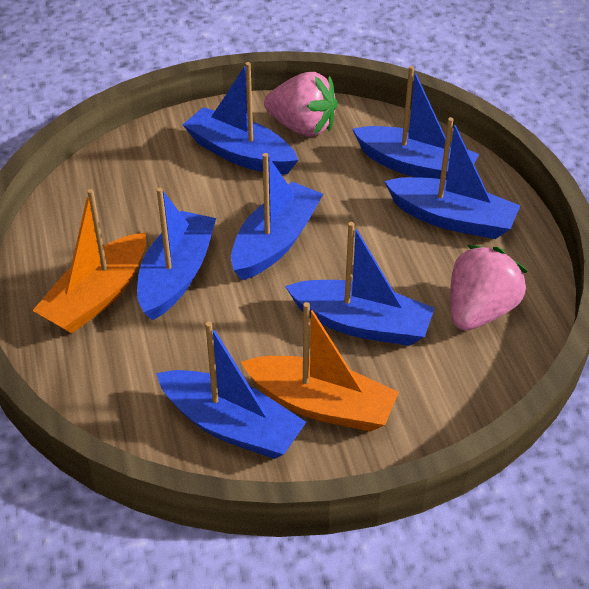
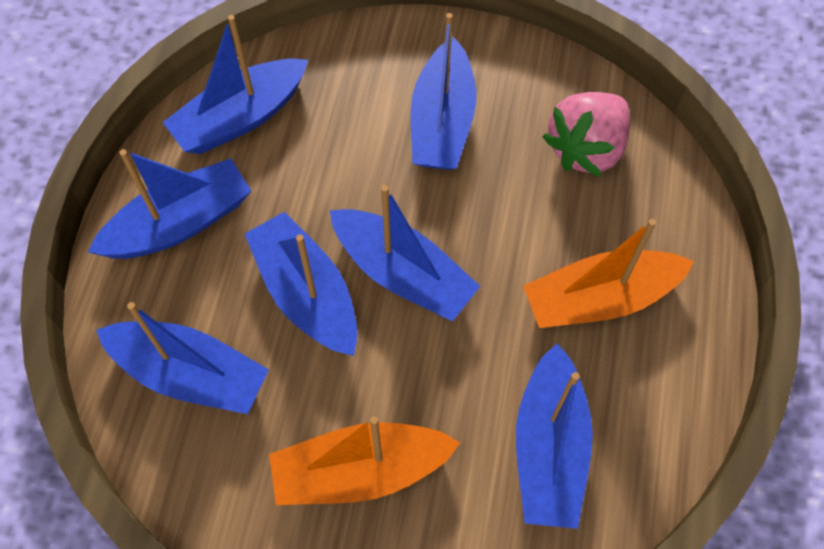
pink strawberry: [264,72,338,137] [450,245,527,331] = 2 -> [543,92,630,177] = 1

